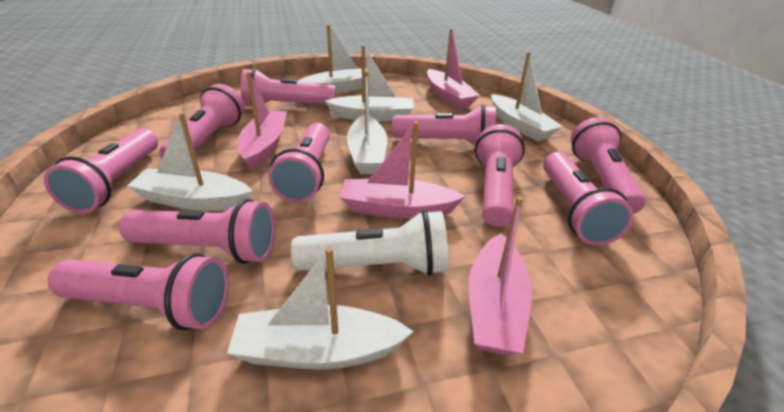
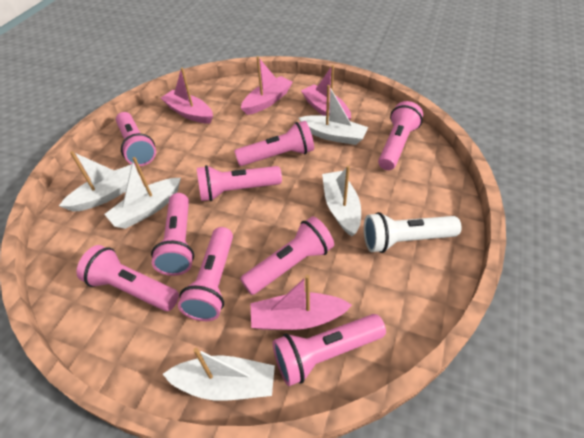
pink flashlight: [44,128,158,213] [48,253,229,330] [119,199,275,264] [159,84,245,158] [241,68,335,107] [268,123,330,203] [392,104,496,145] [475,124,525,227] [543,152,634,246] [571,117,646,214] = 10 -> [76,245,179,311] [116,112,156,166] [151,193,194,276] [178,227,233,321] [197,165,282,201] [234,121,314,166] [240,216,334,295] [273,314,386,386] [378,101,423,170] = 9
white boat: [127,112,253,211] [227,247,414,370] [297,24,366,94] [325,45,414,122] [347,71,387,174] [491,52,563,142] = 6 -> [59,151,131,212] [104,157,181,229] [163,348,275,401] [299,85,368,145] [322,166,361,236] = 5

